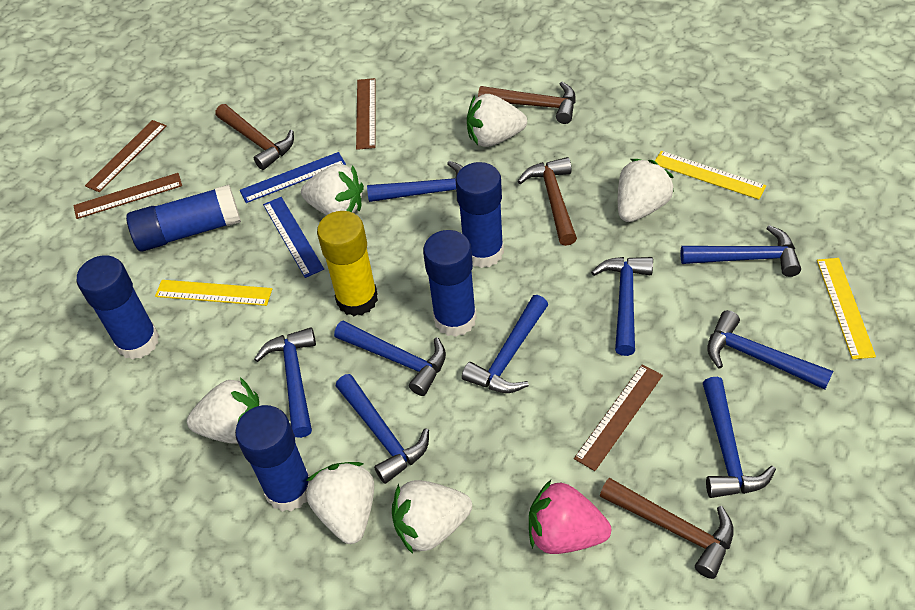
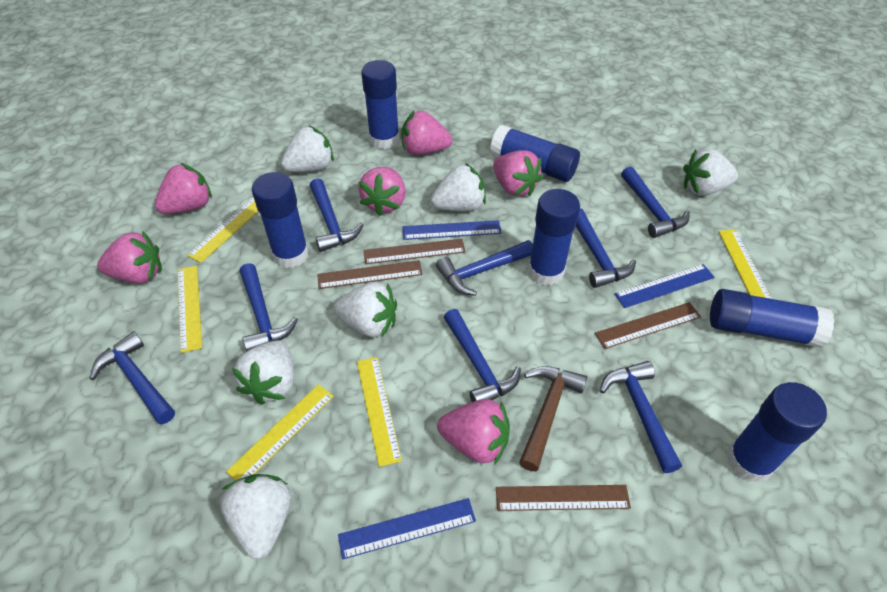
blue glue stick: [76,255,159,360] [126,185,241,252] [235,405,311,512] [423,230,477,337] [456,162,504,268] = 5 -> [252,172,309,268] [361,60,400,149] [490,125,580,182] [528,189,580,285] [710,289,835,348] [726,382,827,483] = 6
blue hammer: [254,327,316,438] [334,321,446,396] [336,374,429,484] [367,161,463,202] [462,295,548,393] [591,257,653,356] [680,225,801,277] [703,377,776,498] [708,310,833,390] = 9 -> [90,332,175,424] [239,263,298,352] [310,178,363,252] [436,240,533,296] [443,309,521,402] [576,208,636,288] [600,361,682,473] [621,166,690,238] = 8
blue ruler: [240,152,346,203] [263,197,324,278] = 2 -> [338,498,476,559] [403,220,501,240] [615,264,715,308] = 3
brown hammer: [216,104,294,170] [478,82,575,124] [518,157,577,246] [600,478,734,579] = 4 -> [519,366,587,471] = 1
pink strawberry: [529,480,611,554] = 1 -> [97,231,162,284] [155,163,212,214] [359,167,406,216] [402,111,452,155] [437,399,510,465] [493,150,543,196] = 6
yellow glue stick: [317,211,378,316] = 1 -> none = 0
yellow ruler: [155,280,272,306] [655,151,766,200] [817,258,876,359] = 3 -> [178,266,202,353] [187,197,258,263] [226,384,334,481] [357,357,402,467] [718,230,772,299] = 5

